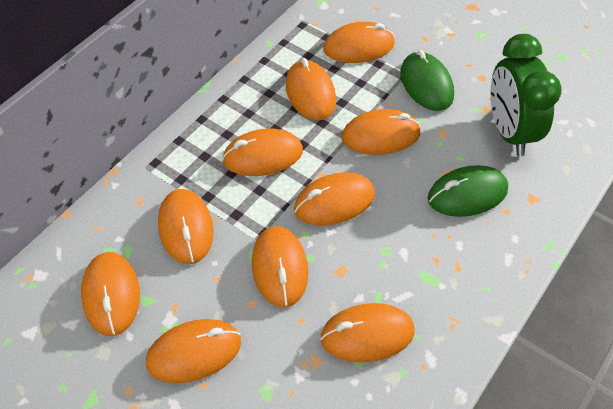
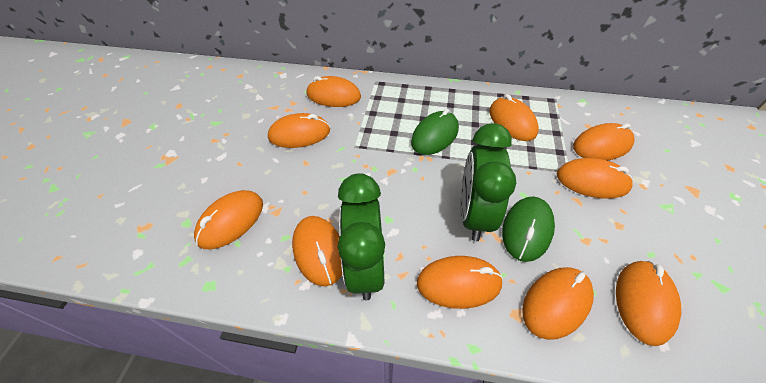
green clock: [490,34,561,156] = 1 -> [337,173,385,300] [461,123,516,241] = 2

